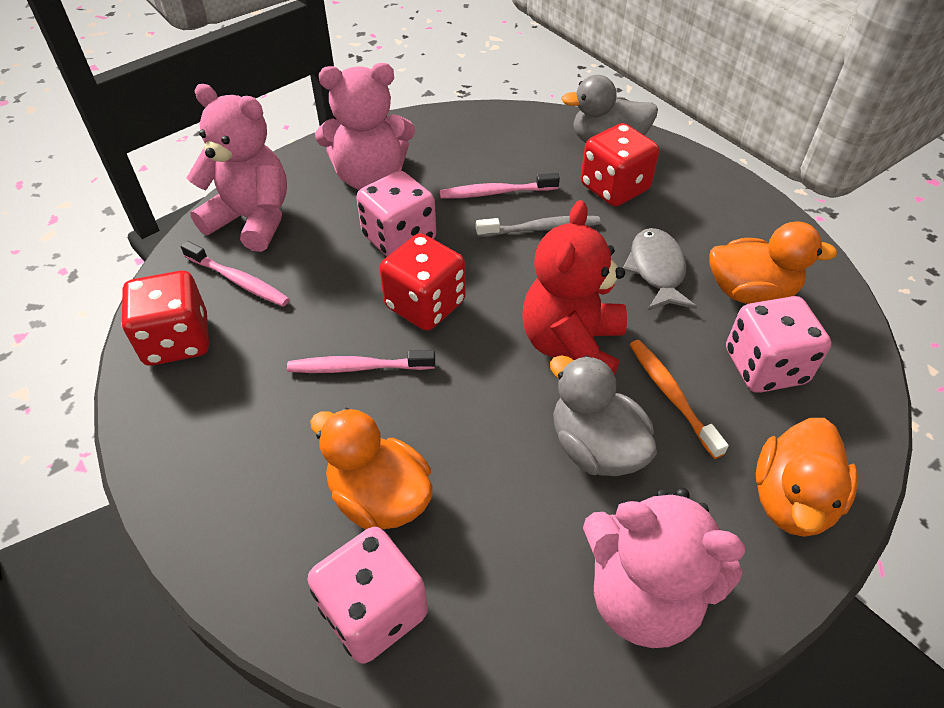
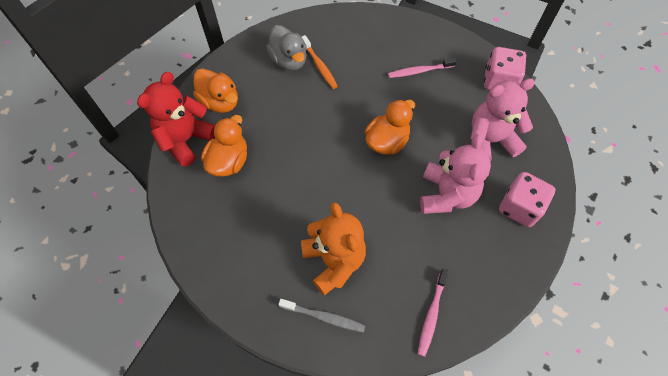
grey duck: [550,355,657,476] [561,75,658,143] = 2 -> [266,25,307,71] = 1
grey fish: [623,228,697,310] = 1 -> none = 0
orange teddy bear: none = 0 -> [301,202,366,295] = 1
pink dice: [307,527,428,664] [356,171,436,256] [726,296,831,393] = 3 -> [484,47,526,90] [499,172,555,227] = 2
pink teddy bear: [186,84,287,252] [315,63,415,190] [583,488,746,648] = 3 -> [420,134,491,214] [471,78,535,161] = 2
pink toothbrush: [181,241,290,306] [287,350,435,373] [440,173,560,199] = 3 -> [388,58,457,78] [418,269,449,357] = 2
red dice: [121,271,209,366] [379,233,466,331] [581,123,659,206] = 3 -> none = 0

